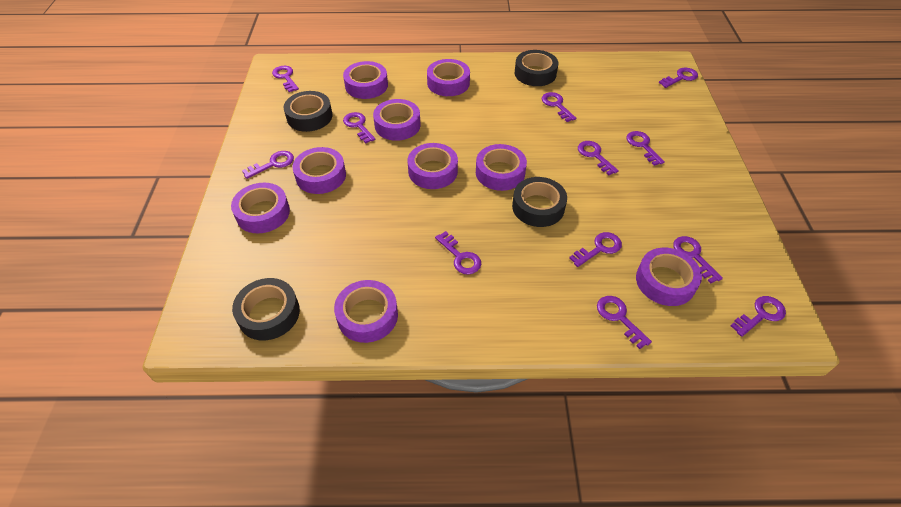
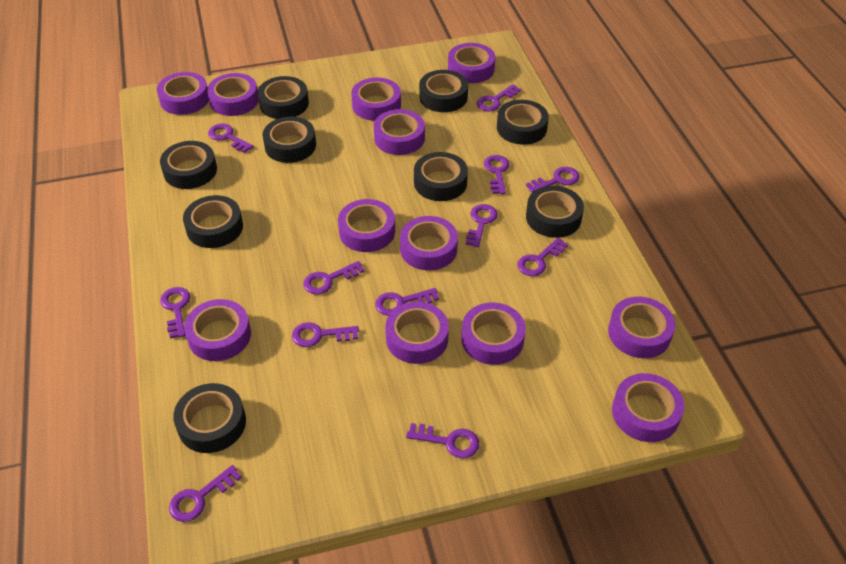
black tape: [232,278,300,340] [284,91,332,132] [512,177,567,227] [515,50,558,86] = 4 -> [160,141,217,189] [173,383,246,453] [183,195,243,248] [258,76,309,119] [263,117,316,163] [414,152,468,201] [419,70,468,112] [497,100,549,145] [526,186,584,238] = 9
purple tape: [231,183,290,233] [292,147,346,194] [334,280,398,343] [343,61,388,99] [373,99,421,141] [408,143,458,189] [427,59,470,96] [476,144,527,191] [636,248,702,306] = 9 -> [157,72,209,115] [184,299,251,361] [207,73,259,116] [338,199,395,252] [351,78,401,121] [374,109,425,155] [385,302,449,364] [400,216,458,270] [448,43,495,83] [461,302,526,365] [608,297,675,358] [612,373,684,442] = 12

